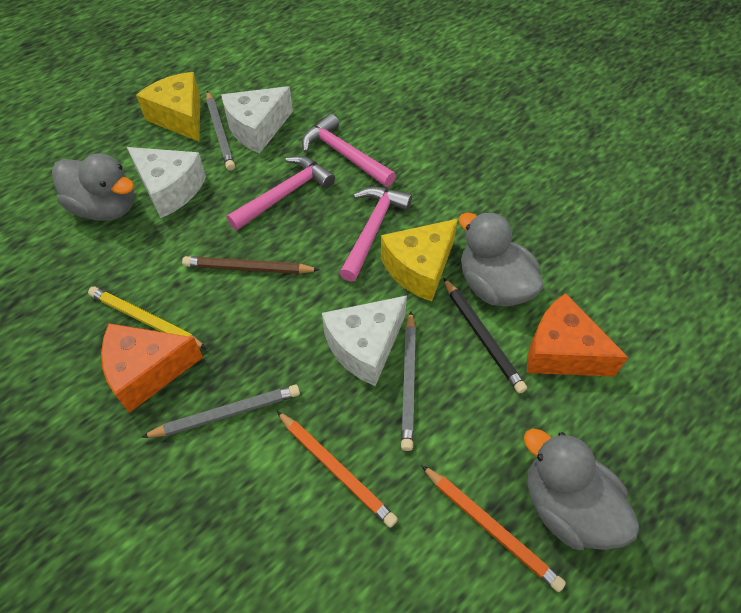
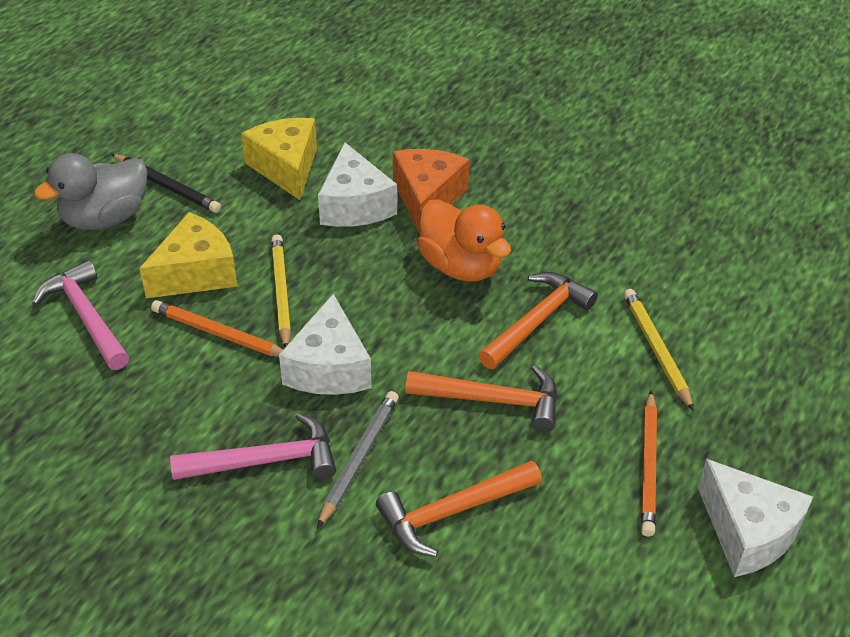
brown pencil: [182,256,320,274] = 1 -> none = 0
grey duck: [52,153,134,221] [459,212,544,306] [524,428,639,550] = 3 -> [34,153,148,230] = 1
grey pencil: [141,385,300,438] [206,91,235,170] [401,311,416,451] = 3 -> [317,391,399,528] = 1
orange cheese: [101,323,203,413] [527,293,628,377] = 2 -> [393,149,470,232] = 1
orange duck: none = 0 -> [417,199,511,282] = 1
orange hammer: none = 0 -> [376,460,542,557] [405,365,558,432] [478,272,598,369] = 3
pink hammer: [227,156,335,230] [302,114,396,187] [339,187,412,282] = 3 -> [32,260,129,370] [170,413,336,480] = 2
yellow pencil: [88,286,207,349] = 1 -> [271,234,291,347] [624,289,694,411] = 2

